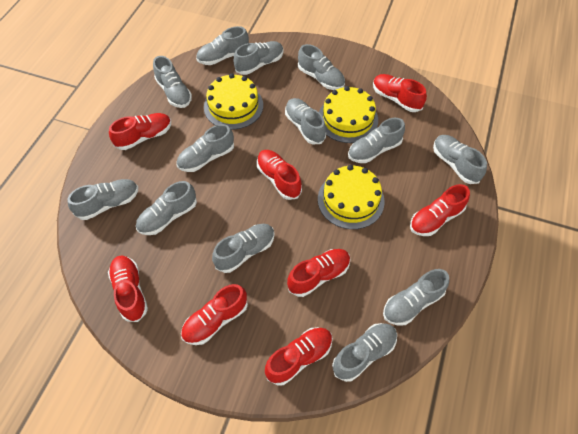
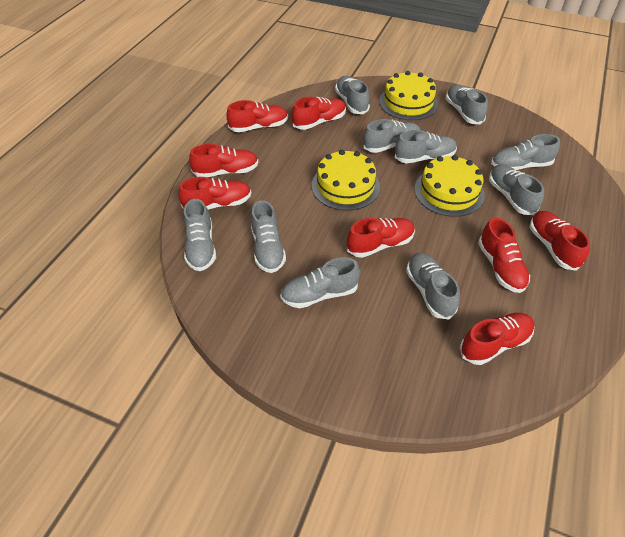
grey shoe: [67,179,138,220] [136,181,197,235] [153,56,192,108] [176,124,234,172] [196,26,249,65] [212,224,275,273] [234,41,284,75] [285,98,326,144] [298,44,345,90] [332,323,397,382] [348,118,405,163] [383,269,449,326] [433,135,487,184] = 13 -> [183,199,216,271] [251,200,286,273] [280,257,360,308] [335,76,370,114] [363,119,420,153] [395,130,457,163] [406,253,460,320] [446,85,488,124] [489,164,544,215] [491,134,560,170] = 10

